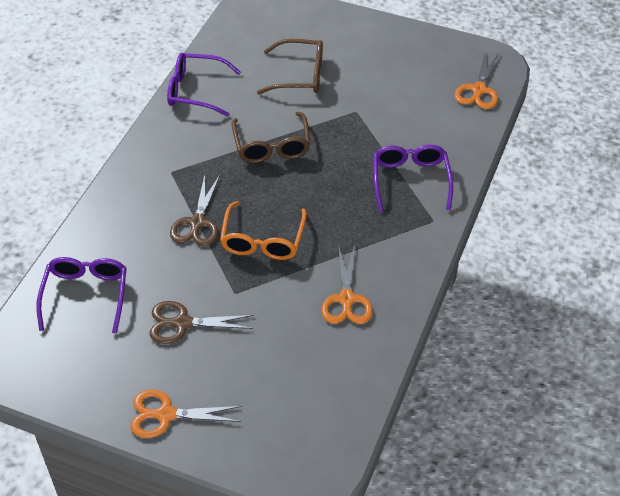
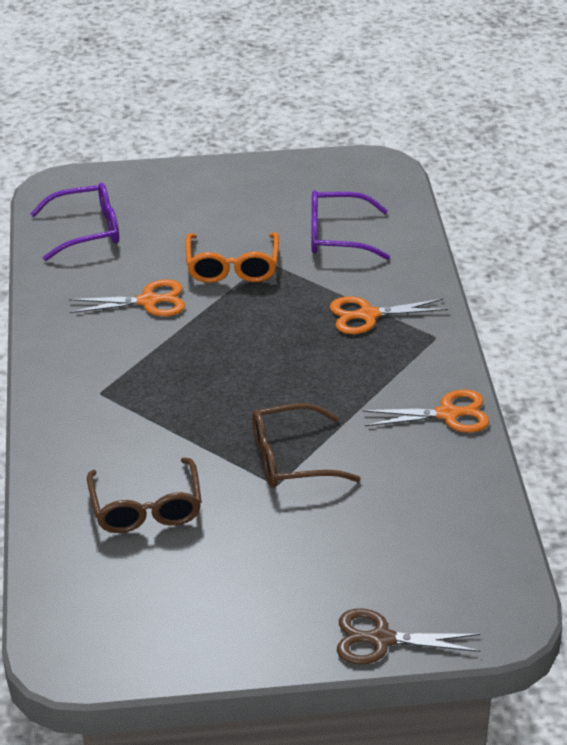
brown scissors: [149,301,254,344] [170,175,220,246] = 2 -> [337,609,481,665] = 1
purple glasses: [36,257,127,334] [167,53,241,116] [373,144,453,212] = 3 -> [30,183,119,261] [311,190,390,260] = 2

